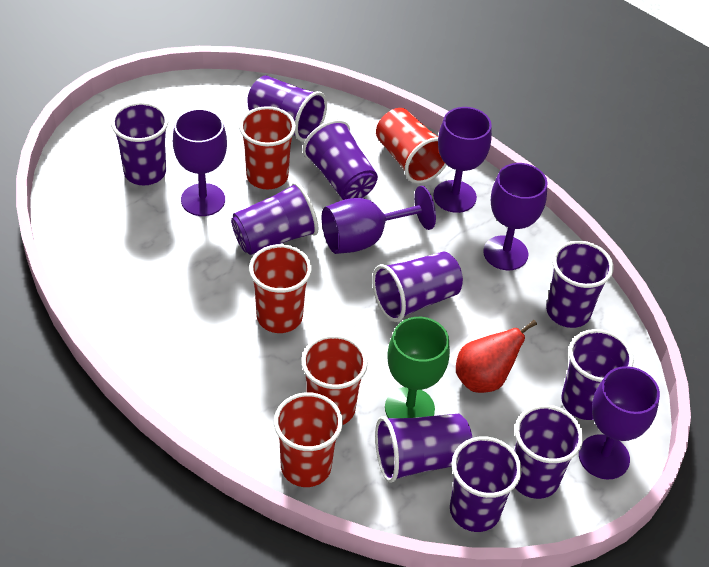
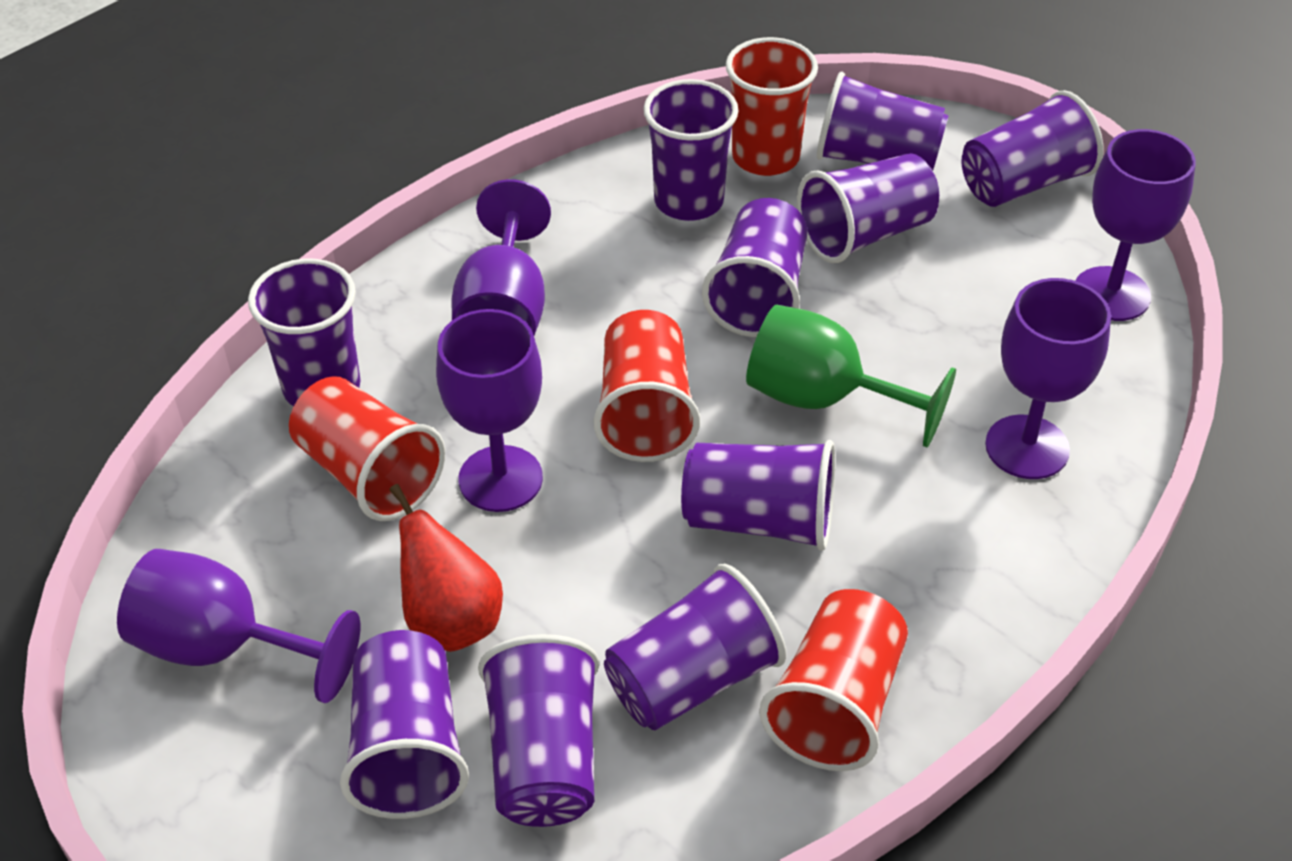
red cup: [239,106,296,189] [249,244,312,333] [274,392,343,487] [301,335,368,425] [376,108,447,184] = 5 -> [289,376,445,521] [594,310,700,462] [726,37,818,176] [759,589,908,771] = 4

